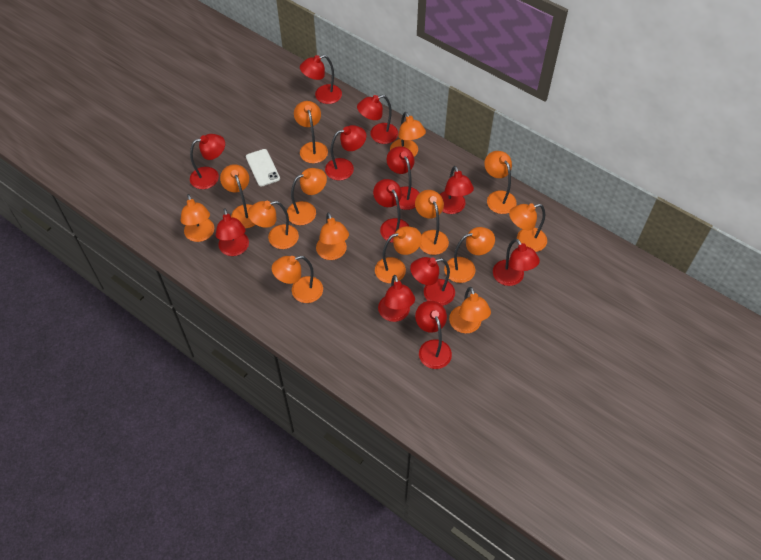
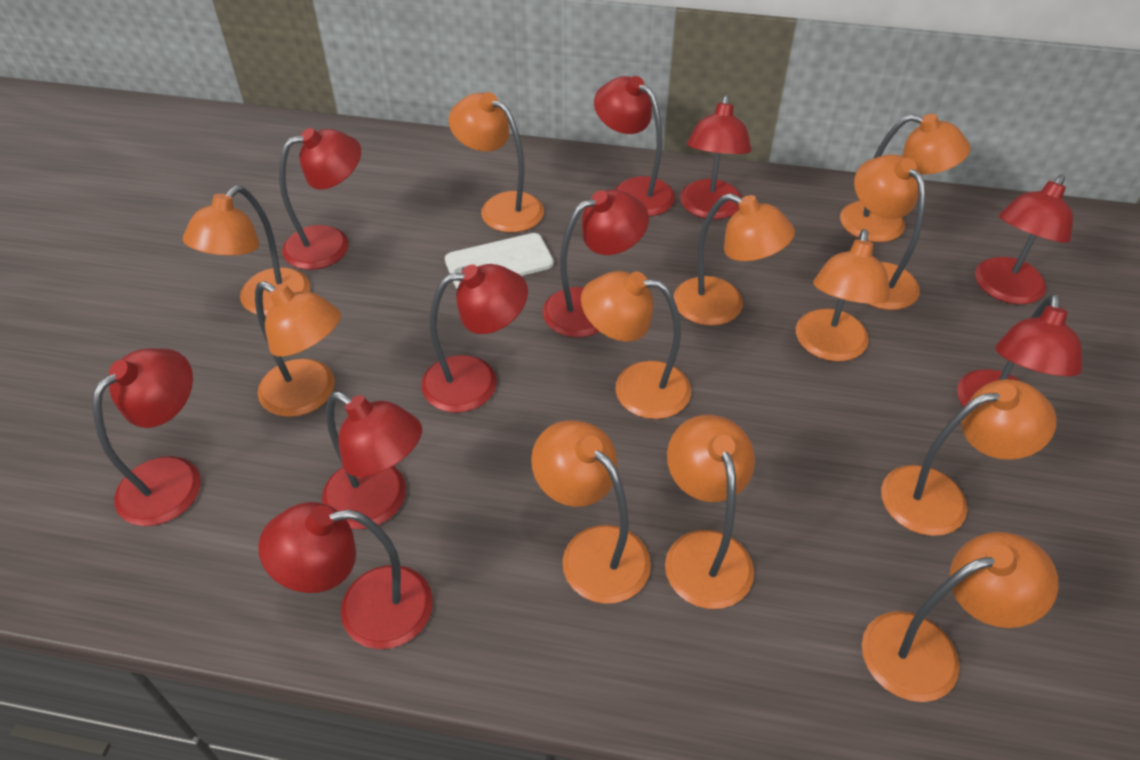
orange lamp: [181,194,214,242] [220,164,255,228] [248,201,299,249] [272,256,323,303] [287,168,327,225] [294,101,328,163] [316,212,349,260] [375,226,422,283] [390,112,426,157] [415,190,449,255] [444,227,495,283] [449,287,491,334] [484,151,517,214] [509,203,547,252] = 14 -> [183,186,310,316] [255,281,341,417] [448,92,544,233] [531,420,651,604] [581,271,691,419] [665,415,755,609] [674,193,795,326] [796,229,890,362] [840,114,970,242] [854,154,925,310] [862,532,1058,702] [881,379,1057,536] = 12
red lamp: [190,134,225,189] [216,208,249,256] [300,55,342,104] [325,125,366,181] [357,95,398,144] [373,179,409,243] [378,275,415,322] [387,146,419,210] [410,257,455,306] [415,301,452,369] [440,166,474,214] [493,238,540,286] = 12 -> [92,348,201,526] [258,502,433,649] [279,128,361,270] [322,392,422,529] [421,264,528,413] [543,190,649,337] [594,76,675,216] [680,95,752,219] [957,294,1083,407] [975,175,1073,304] = 10

